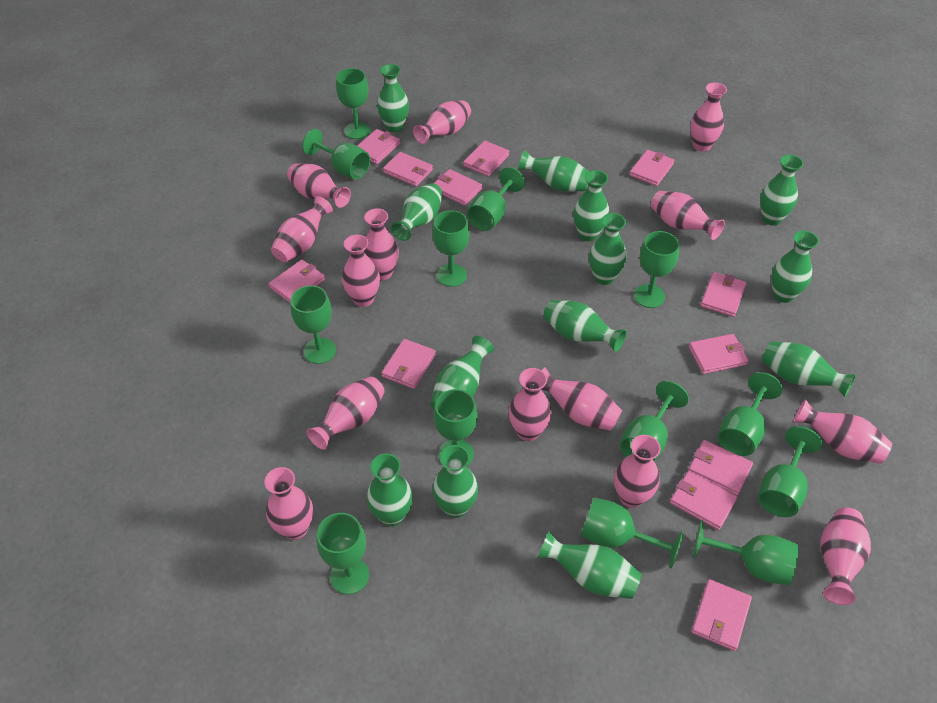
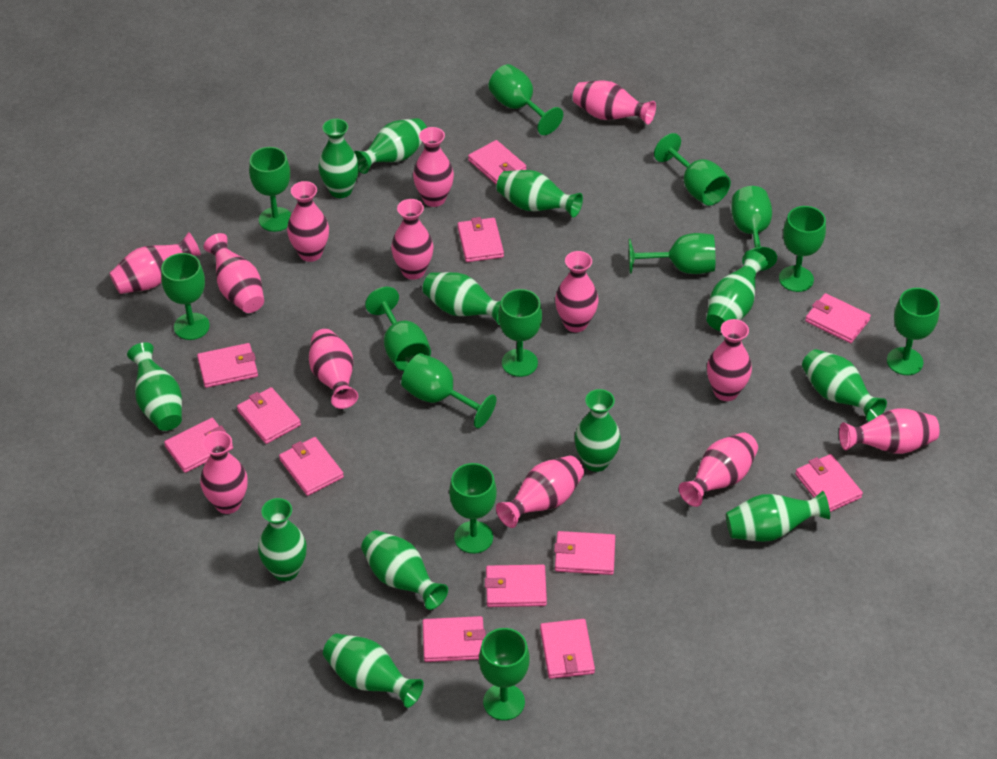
green vase: [367,453,413,526] [377,64,409,132] [391,183,443,241] [431,336,494,409] [432,445,478,518] [518,150,589,192] [538,531,642,599] [543,300,626,352] [573,170,609,241] [589,213,627,285] [760,155,803,225] [762,341,856,397] [771,231,819,303] = 13 -> [127,342,182,431] [258,498,307,581] [318,119,359,198] [323,634,424,708] [354,118,427,174] [361,530,448,610] [423,272,501,325] [497,170,583,217] [574,389,621,472] [706,250,768,331] [726,491,830,542] [802,349,887,422] = 12
pink vase: [264,467,313,540] [271,196,333,262] [287,163,351,208] [307,377,385,450] [342,235,380,307] [364,208,399,280] [413,100,471,144] [509,368,552,441] [541,368,622,431] [614,435,661,508] [651,191,725,240] [690,83,727,151] [793,399,892,464] [820,507,871,605] = 14 -> [109,232,201,294] [200,431,248,514] [204,233,264,313] [287,181,329,262] [309,329,358,409] [391,199,433,280] [413,127,454,207] [496,456,584,528] [555,251,599,332] [573,80,656,125] [679,432,758,507] [707,319,752,401] [839,408,940,454] = 13

